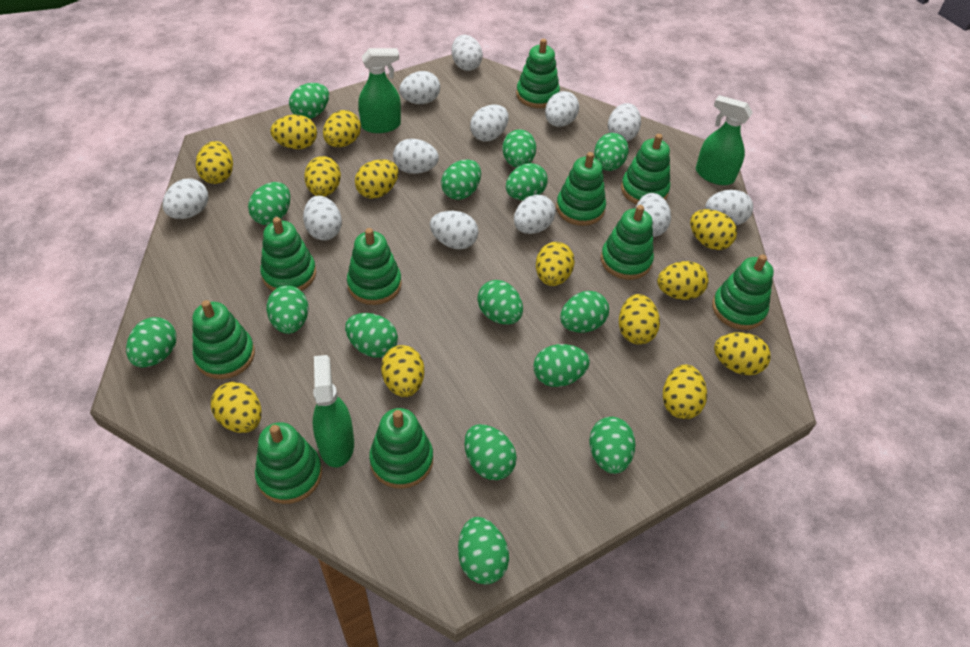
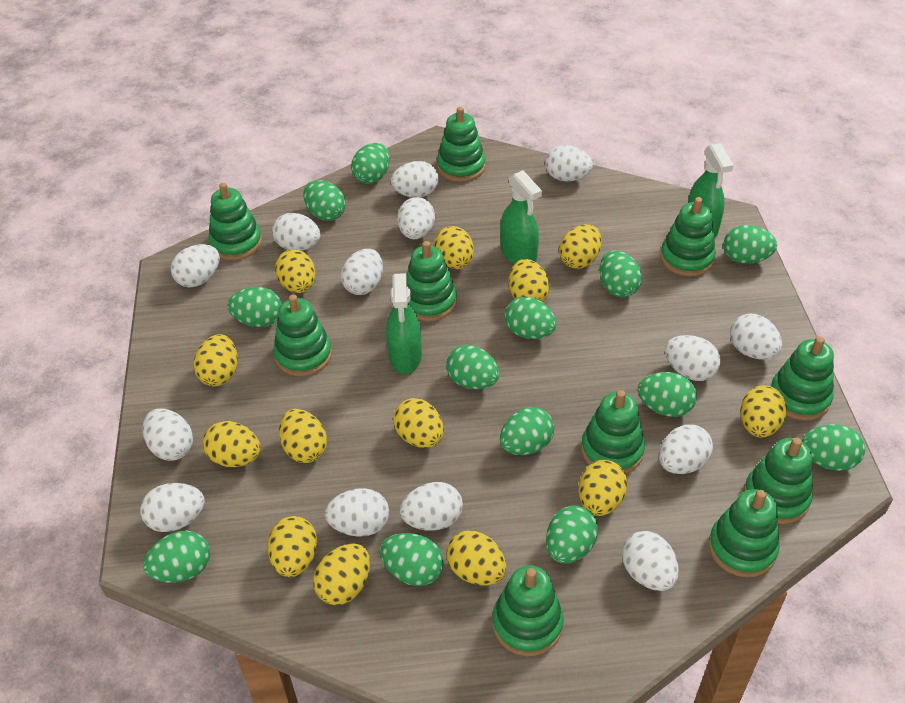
green egg: [126,317,176,368] [248,182,290,225] [266,285,309,334] [289,83,329,119] [345,313,398,358] [441,159,481,200] [458,517,509,585] [464,424,517,480] [477,280,523,325] [502,129,536,168] [506,163,548,200] [533,344,590,387] [560,291,609,333] [589,417,635,474] [594,133,629,171] = 15 -> [143,530,210,583] [228,287,282,327] [303,180,346,221] [351,143,390,184] [380,533,444,586] [446,345,499,389] [500,407,554,455] [505,297,556,339] [546,505,598,563] [600,250,642,297] [638,372,697,417] [723,225,777,264] [802,424,865,471] = 13
white egg: [163,179,208,219] [303,196,342,241] [393,139,439,174] [399,71,440,104] [430,211,478,249] [452,35,483,71] [470,105,509,142] [514,195,556,234] [545,91,579,127] [608,103,641,141] [636,193,671,237] [705,190,753,225] = 12 -> [140,483,205,532] [143,409,193,461] [171,244,220,287] [272,213,320,251] [325,488,389,537] [341,249,383,295] [391,161,439,197] [397,197,435,239] [400,482,463,531] [545,145,593,181] [622,531,679,591] [659,425,713,474] [665,335,721,381] [730,314,782,360] = 14

